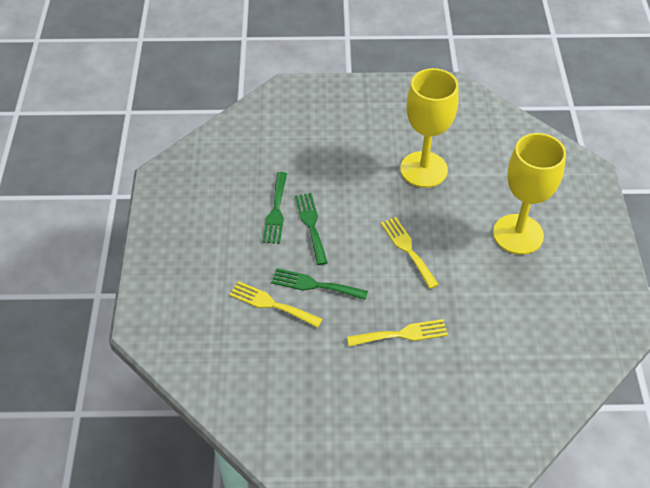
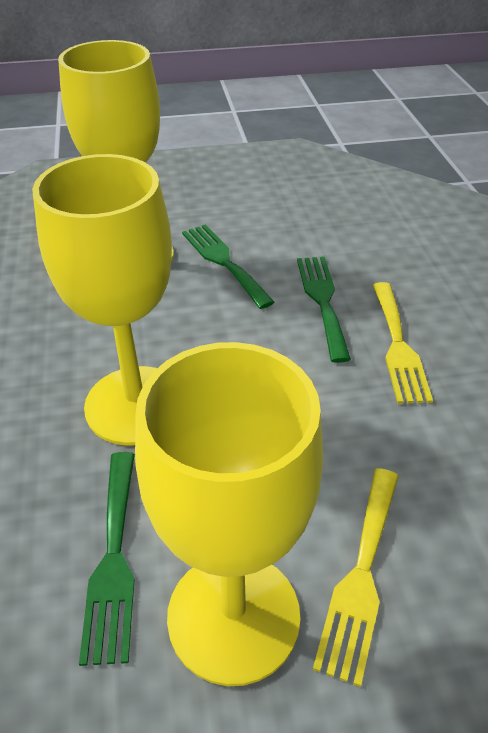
yellow fork: [229,281,323,328] [347,319,448,347] [381,217,439,289] = 3 -> [313,468,398,687] [373,282,433,404] = 2
yellow goblet: [400,68,459,188] [493,133,566,255] = 2 -> [32,154,172,446] [58,40,174,263] [135,342,323,686] = 3

